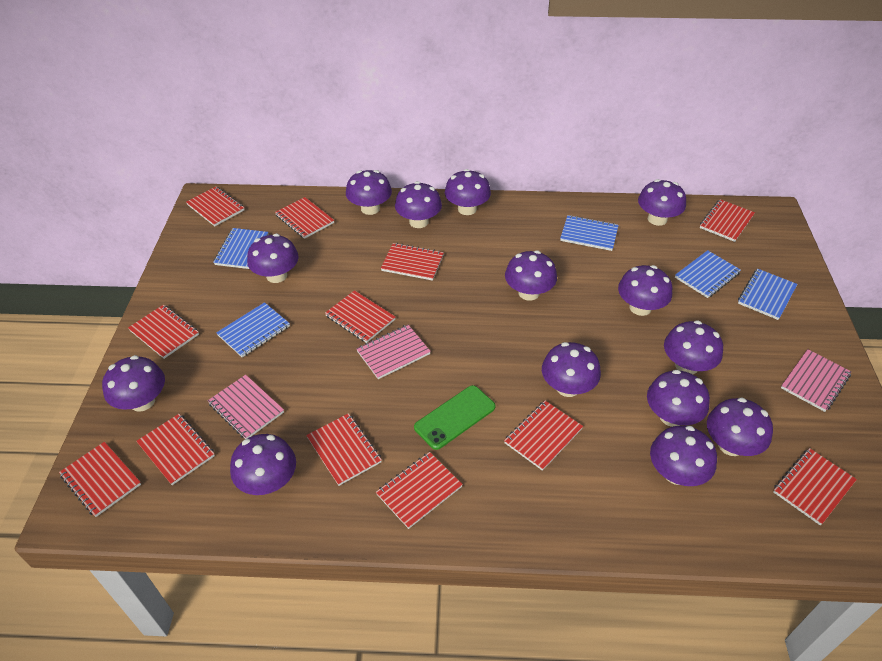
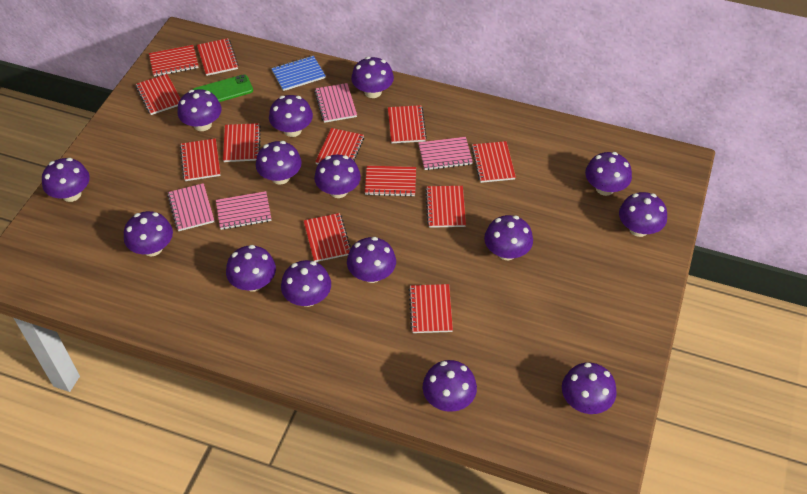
blue notebook: [213,228,268,269] [216,302,290,357] [560,215,619,251] [675,250,741,298] [738,269,797,320] = 5 -> [271,56,326,91] = 1
pink notebook: [208,375,284,439] [356,325,431,379] [781,349,852,412] = 3 -> [167,183,214,231] [216,191,271,230] [314,83,357,123] [418,137,473,170] = 4
purple mushroom: [102,355,165,412] [230,434,296,495] [247,234,299,283] [346,170,392,215] [395,181,442,228] [445,169,491,215] [505,250,557,301] [542,342,601,397] [618,265,672,316] [638,179,686,226] [647,369,710,427] [650,426,717,486] [664,320,723,374] [707,397,773,456] = 14 -> [42,158,90,202] [124,211,173,256] [178,89,221,131] [226,245,276,291] [256,141,302,185] [269,95,313,137] [281,260,331,307] [314,155,361,198] [347,237,396,283] [351,57,394,98] [423,360,477,412] [484,215,533,260] [562,363,617,414] [585,152,632,196] [619,192,667,237] = 15

